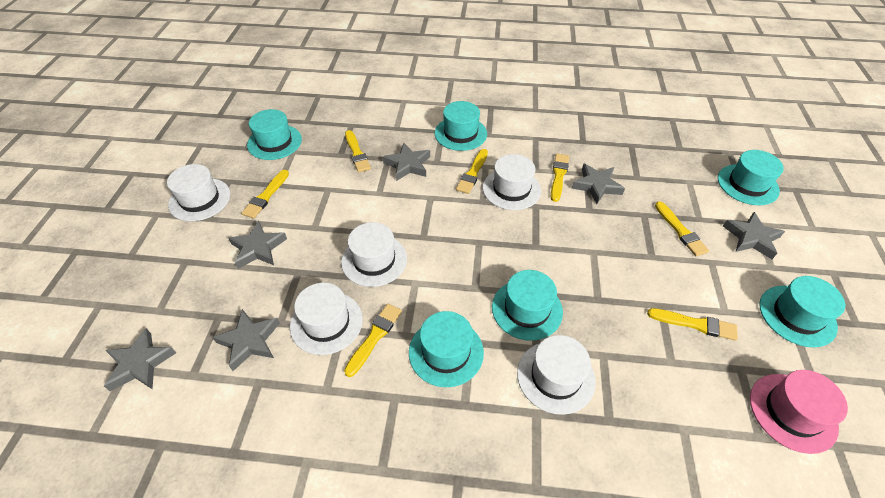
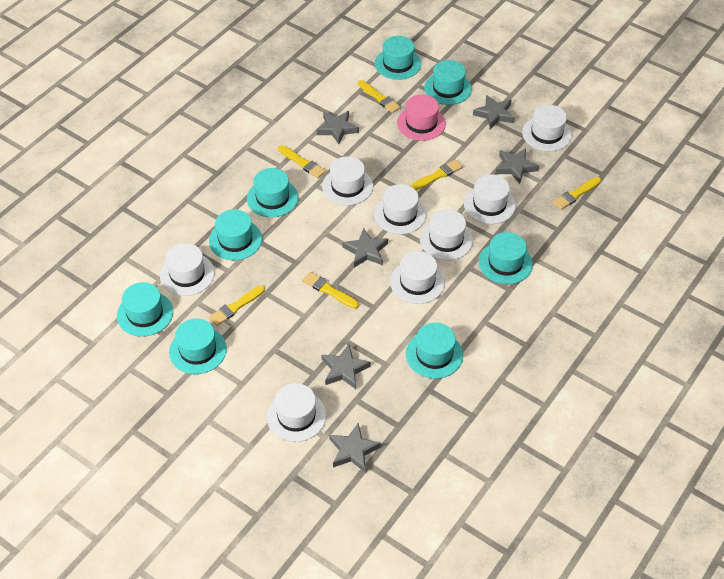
turquoise hat: [247,109,302,160] [409,311,484,387] [434,101,487,151] [492,270,563,341] [718,150,784,205] [759,276,845,347] = 6 -> [117,282,173,337] [169,318,227,374] [209,209,262,261] [247,168,298,217] [375,36,421,80] [406,323,463,379] [424,60,472,105] [479,232,533,284] = 8
white hat: [167,164,230,222] [290,283,363,355] [341,222,407,287] [483,154,541,210] [517,335,596,415] = 5 -> [160,243,215,296] [267,383,326,442] [322,156,373,205] [374,184,426,234] [390,251,445,304] [420,209,473,260] [464,174,516,224] [522,105,572,151] = 8
yellow brush: [241,170,289,219] [344,304,402,377] [345,130,371,173] [456,149,488,194] [551,153,569,202] [647,308,738,341] [655,201,709,256] = 7 -> [209,285,265,326] [278,145,326,178] [302,272,359,309] [358,80,401,113] [411,159,463,190] [553,177,601,210] = 6

